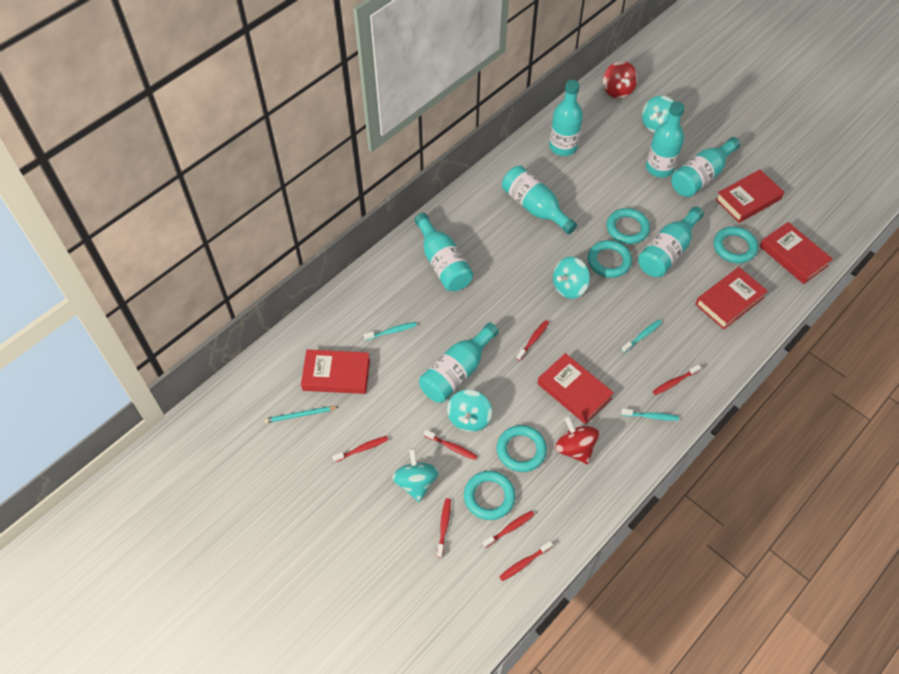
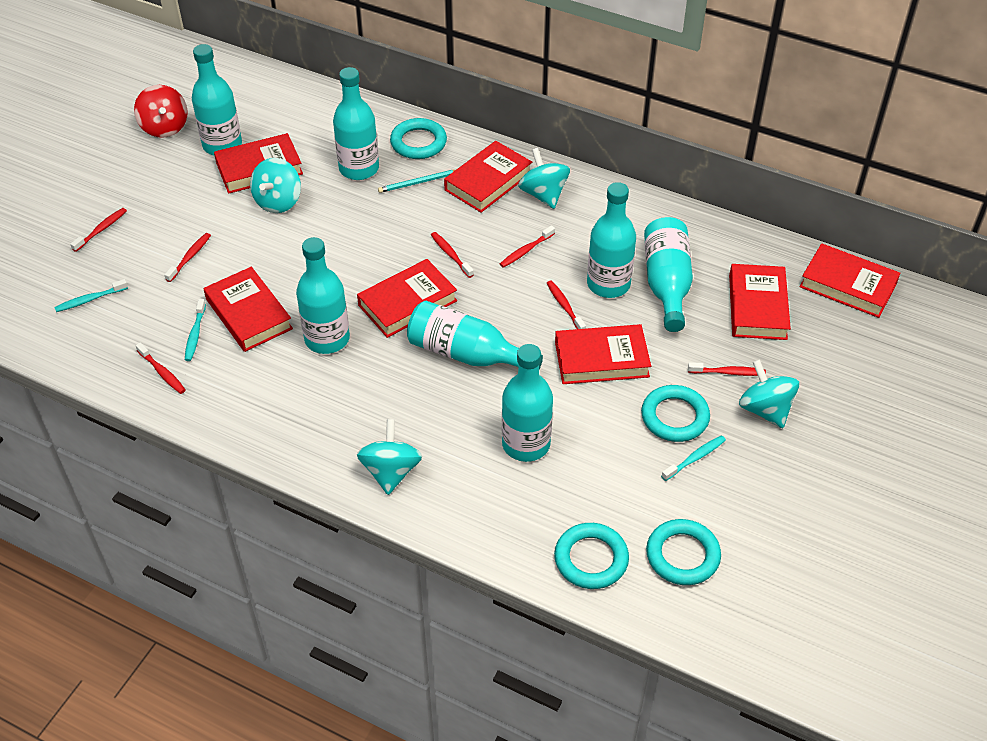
red book: [301,350,370,394] [537,353,614,424] [695,267,768,329] [715,169,784,223] [760,222,833,284] = 5 -> [204,267,293,352] [214,133,303,194] [357,259,457,338] [444,141,532,213] [555,324,651,384] [729,264,791,340] [799,243,900,318] = 7
red spinning top: [555,416,599,464] [603,61,638,98] = 2 -> [134,85,187,138] = 1
turquoise ring: [464,471,515,520] [497,425,547,472] [588,240,632,278] [607,208,650,244] [714,226,758,263] = 5 -> [390,118,447,159] [554,523,629,589] [641,385,710,442] [646,519,721,585] = 4

